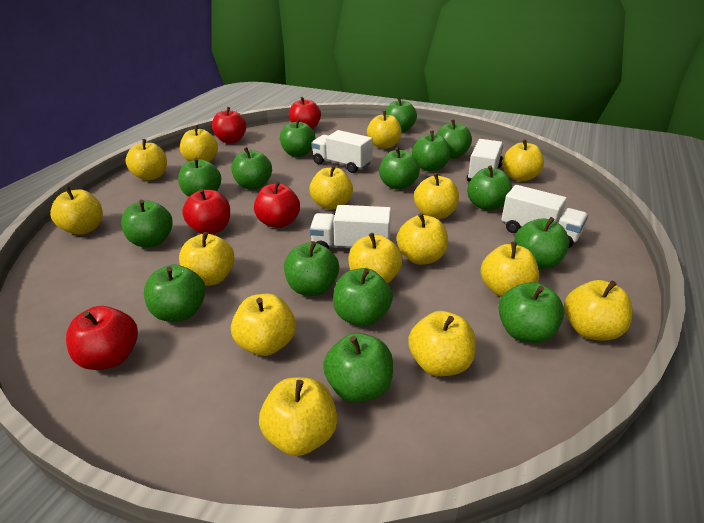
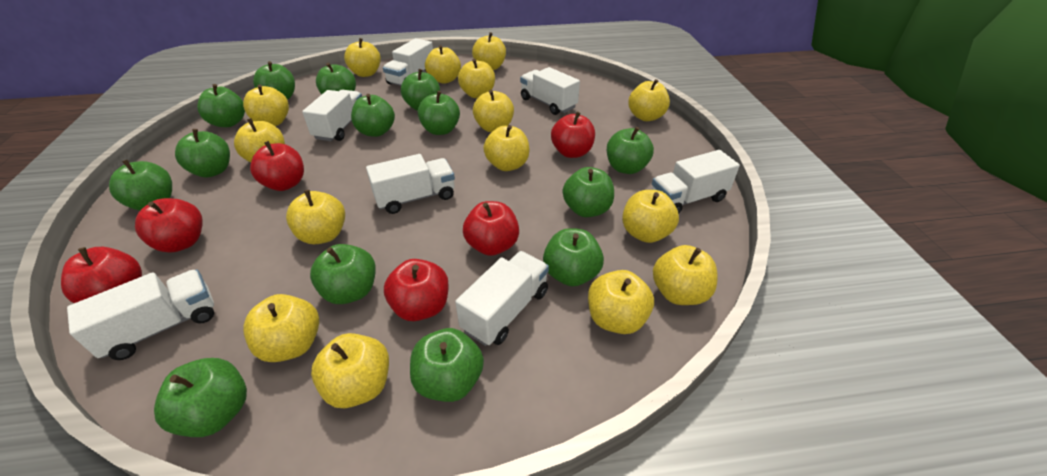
green apple: [121,200,173,247] [144,265,205,322] [178,158,221,197] [231,147,272,190] [280,118,315,157] [284,241,339,296] [323,333,393,402] [333,268,393,326] [379,147,420,190] [386,97,417,133] [412,131,450,172] [436,119,472,159] [467,165,513,211] [498,282,564,343] [514,217,570,269] = 15 -> [109,160,172,211] [154,358,247,437] [175,129,230,178] [197,84,245,127] [253,61,295,100] [310,244,376,304] [316,63,356,95] [351,94,395,137] [401,69,440,111] [410,328,484,402] [418,91,460,135] [543,228,604,286] [563,167,614,217] [607,127,654,174] = 14
red apple: [66,306,138,370] [182,189,230,234] [212,107,246,143] [254,181,300,228] [289,97,321,129] = 5 -> [61,247,142,303] [135,198,203,253] [250,141,304,191] [384,259,449,321] [463,201,519,256] [551,112,595,158] = 6
white truck: [309,205,391,249] [311,130,373,173] [467,139,503,182] [501,185,588,248] = 4 -> [67,269,214,360] [302,90,362,141] [366,154,455,214] [383,38,433,86] [455,251,549,346] [520,67,580,115] [652,150,740,214] = 7

